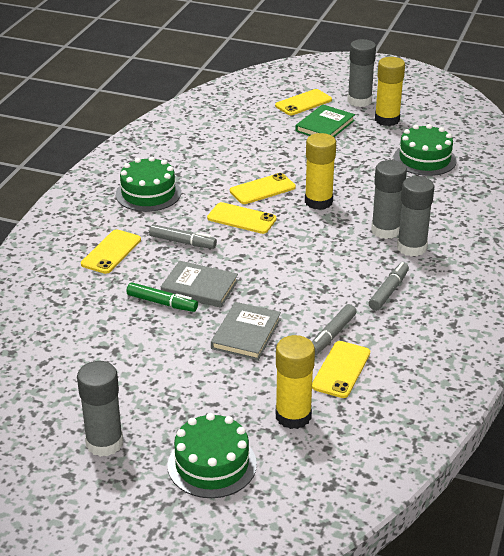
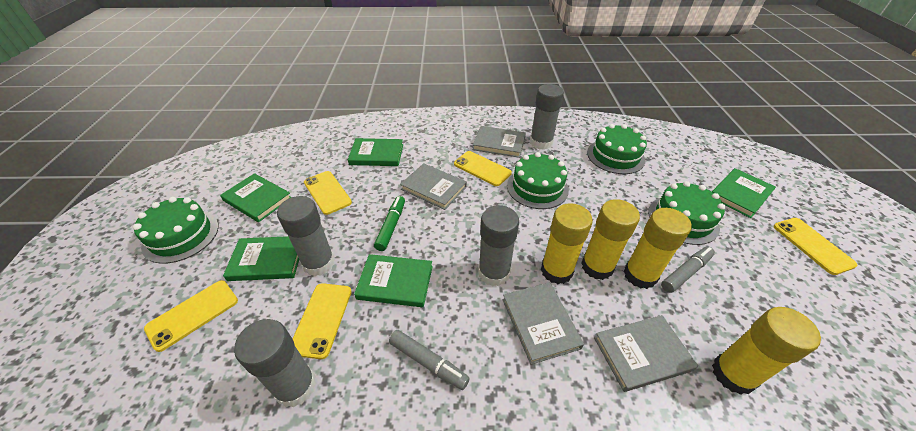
green book: [295,105,355,137] = 1 -> [220,173,292,222] [223,236,299,281] [348,138,403,166] [354,254,433,307] [712,168,776,218] = 5
green cake: [116,156,181,212] [168,413,257,498] [394,124,457,176] = 3 -> [133,197,219,264] [507,152,569,209] [587,124,647,174] [648,181,725,245] = 4
grey book: [161,261,238,308] [211,302,281,360] = 2 -> [400,163,467,210] [473,126,526,158] [503,282,584,365] [594,315,698,392] = 4
grey marker: [149,224,217,249] [312,304,357,355] [369,262,409,311] = 3 -> [389,330,470,390] [661,246,715,293] = 2
yellow glue stick: [276,335,315,429] [305,133,336,210] [375,57,405,126] = 3 -> [541,203,593,284] [581,199,640,280] [624,208,692,289] [712,307,821,395] = 4

